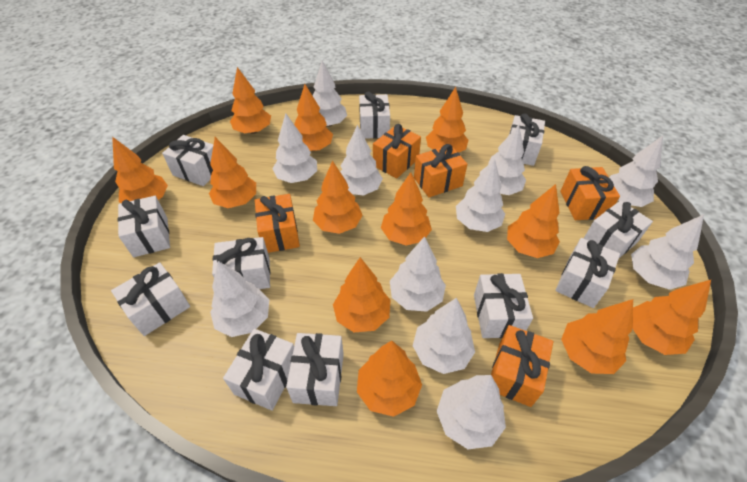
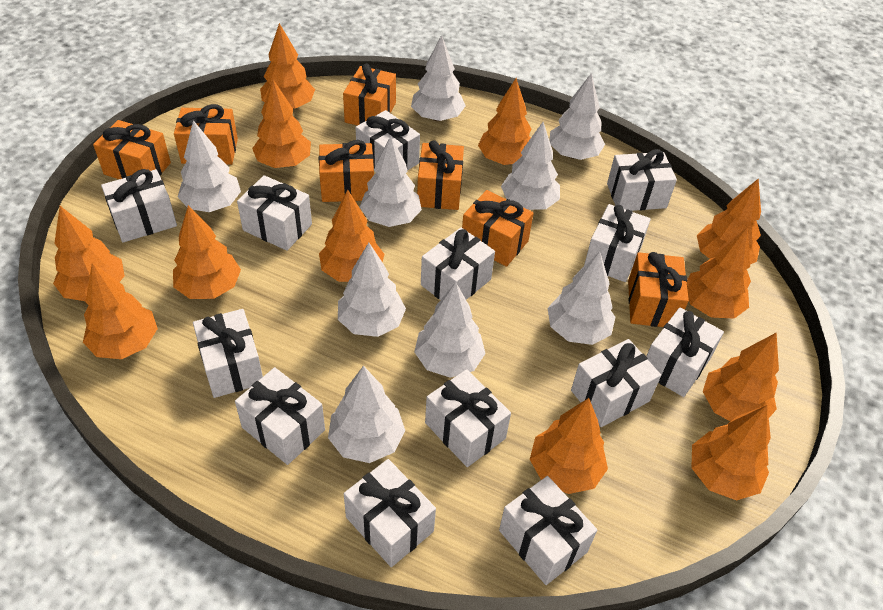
orange gift: [255,194,300,253] [373,124,421,178] [414,144,467,197] [491,325,553,407] [560,166,620,220] = 5 -> [93,120,171,179] [174,104,238,165] [319,140,374,202] [343,63,396,126] [417,140,464,210] [462,190,534,267] [628,252,689,327] = 7
white gift: [111,262,190,336] [118,196,170,257] [162,135,214,186] [212,237,270,289] [223,329,294,411] [286,333,344,406] [359,91,390,139] [474,273,533,338] [509,113,545,166] [555,238,620,308] [583,200,653,258] = 11 -> [101,169,177,242] [193,309,263,398] [235,367,325,465] [237,175,312,251] [344,459,436,567] [356,110,420,171] [421,228,495,300] [425,369,511,467] [499,476,597,585] [571,339,661,427] [584,204,651,282] [607,149,677,211] [646,308,724,397] = 13
white tree: [210,261,269,337] [272,113,317,183] [312,61,347,127] [340,125,383,195] [390,236,446,312] [413,298,475,374] [437,375,506,449] [456,159,505,232] [480,125,526,195] [609,136,663,207] [631,214,704,290] = 11 -> [178,120,241,212] [328,366,405,463] [338,243,406,337] [360,136,422,227] [411,35,466,121] [414,282,486,378] [501,122,560,210] [547,252,615,345] [549,73,605,160] = 9

